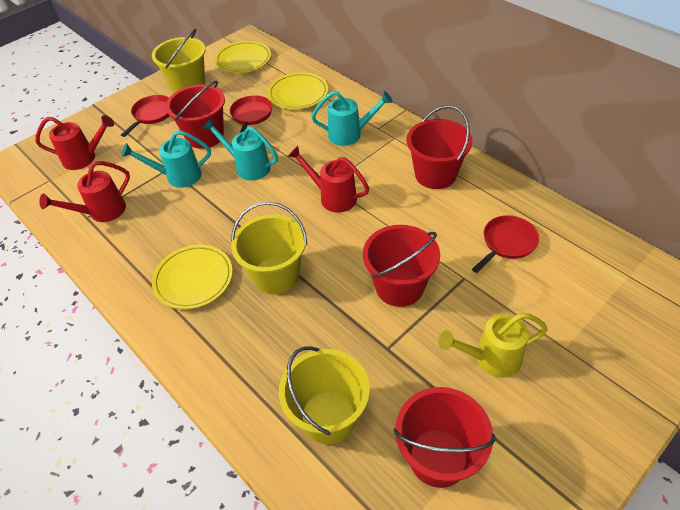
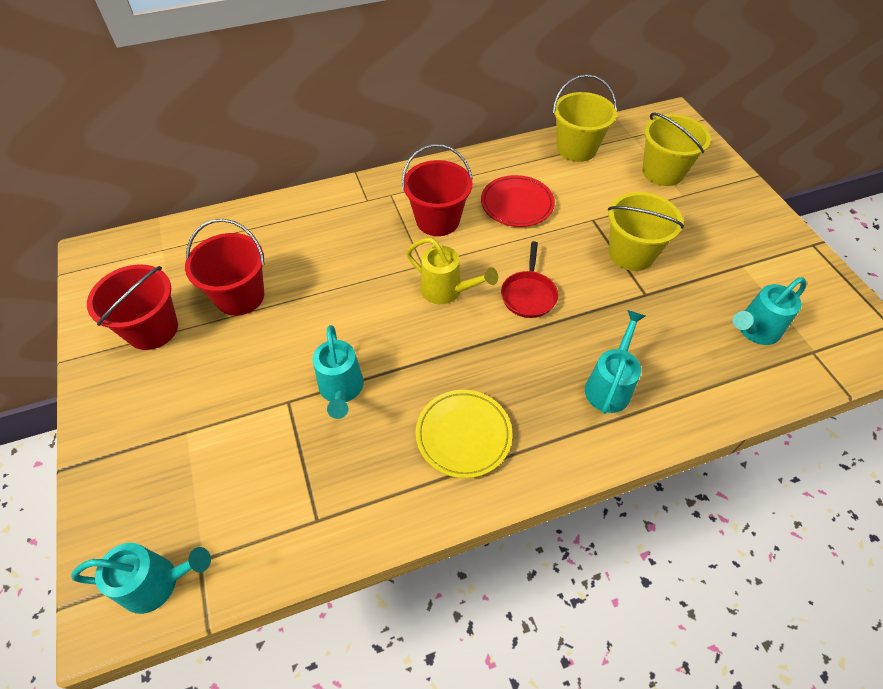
red bucket: [166,80,225,149] [363,225,440,307] [393,387,495,488] [406,105,473,189] = 4 -> [87,265,178,350] [185,219,265,316] [402,144,473,236] = 3
red pan: [121,95,169,137] [230,95,272,133] [472,215,539,273] = 3 -> [501,241,558,318] = 1
red plate: none = 0 -> [481,175,555,227] = 1
red watering can: [35,115,114,170] [39,161,130,222] [288,146,369,213] = 3 -> none = 0
turquoise watering can: [121,130,211,188] [203,118,278,181] [311,91,393,146] = 3 -> [71,543,211,614] [313,325,364,419] [585,310,645,414] [733,277,806,345] = 4
yellow plate: [152,245,233,309] [215,41,271,73] [268,73,328,109] = 3 -> [416,390,512,478] = 1

